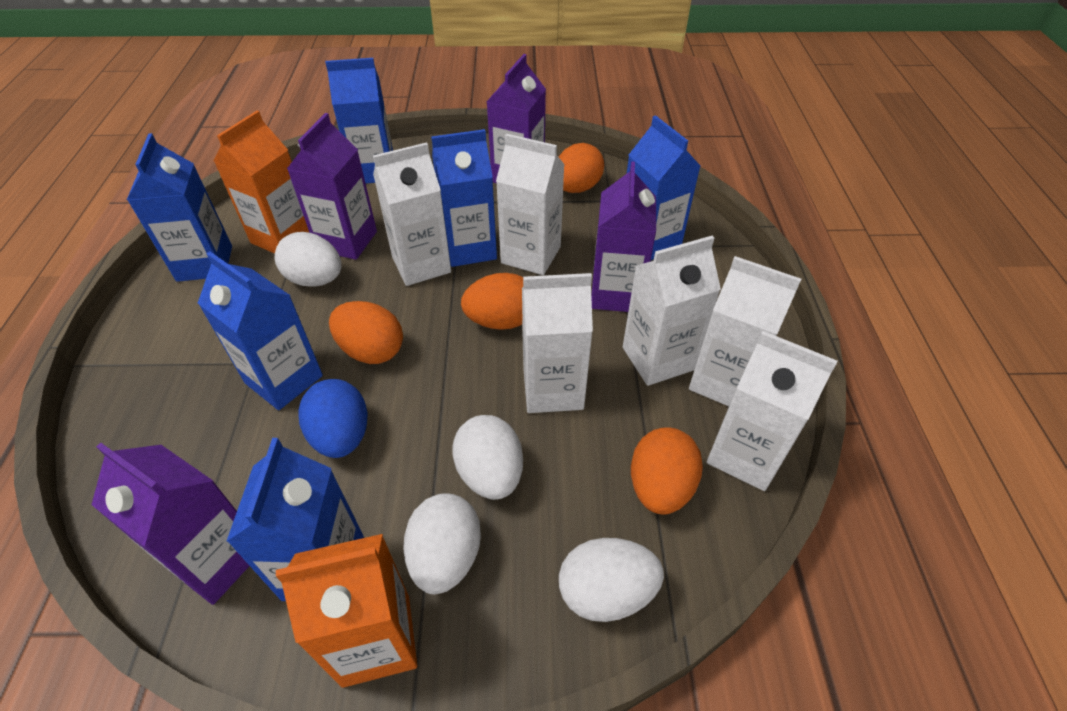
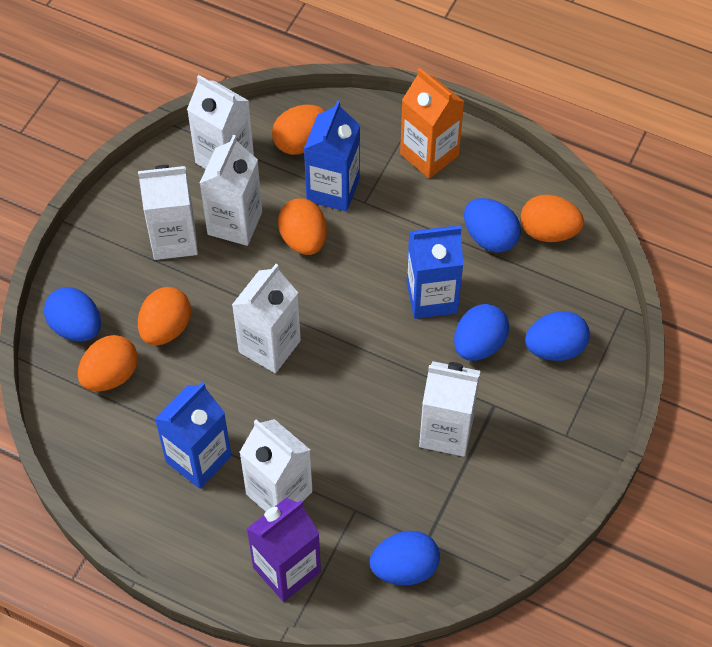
blue carton: [127,133,232,282] [198,252,323,410] [226,438,364,601] [325,58,393,184] [431,129,497,267] [627,115,700,260] = 6 -> [155,382,231,489] [304,100,360,212] [407,226,464,319] = 3
blue egg: [299,379,368,458] = 1 -> [44,287,101,342] [370,531,440,585] [454,304,509,361] [464,198,521,253] [525,311,590,361] = 5
orange carton: [214,111,309,254] [276,534,417,688] = 2 -> [400,68,464,179] = 1
orange egg: [329,301,403,364] [461,273,523,330] [558,143,604,193] [631,427,703,515] = 4 -> [77,335,138,392] [138,287,191,345] [272,105,325,155] [278,198,327,255] [521,195,584,242] = 5
purple carton: [91,443,249,605] [287,113,377,260] [487,54,546,183] [591,162,656,312] = 4 -> [247,497,321,602] = 1
white egg: [275,232,342,287] [403,493,481,594] [452,415,523,500] [559,538,664,622] = 4 -> none = 0

